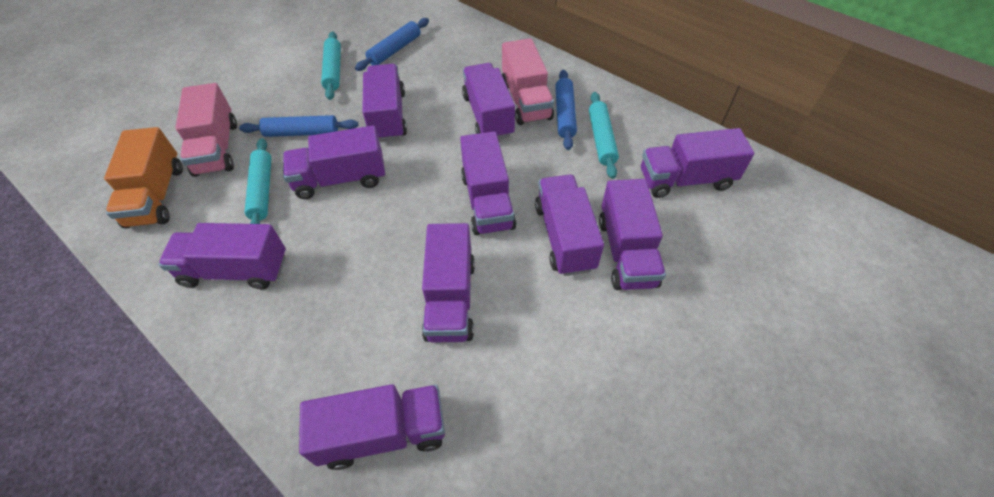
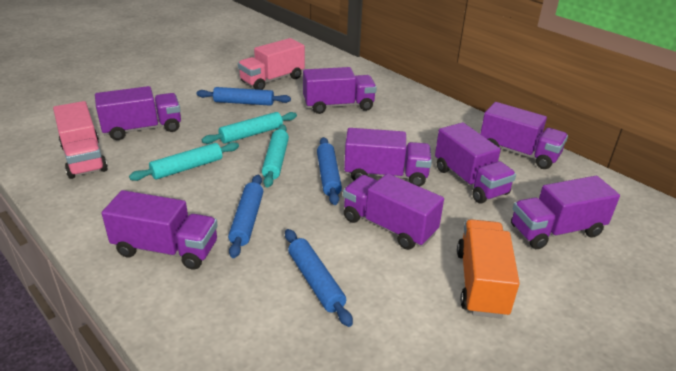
blue rolling pin: [239,115,359,137] [355,18,429,71] [555,70,577,150] = 3 -> [196,87,291,106] [228,175,263,258] [285,229,353,327] [317,137,342,205] = 4
purple truck: [158,223,286,289] [283,125,385,199] [299,384,445,470] [362,64,407,141] [422,223,475,343] [460,131,517,235] [462,63,515,139] [535,175,604,276] [599,179,666,290] [641,128,754,198] = 10 -> [95,86,181,140] [102,190,218,270] [303,67,377,114] [343,173,444,250] [344,128,432,187] [435,122,516,203] [480,102,568,169] [511,176,620,249] = 8

